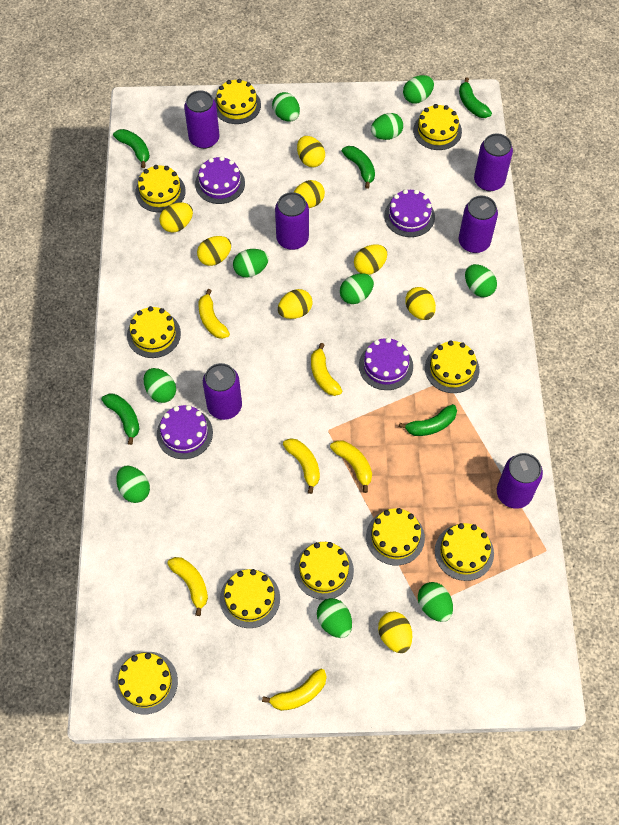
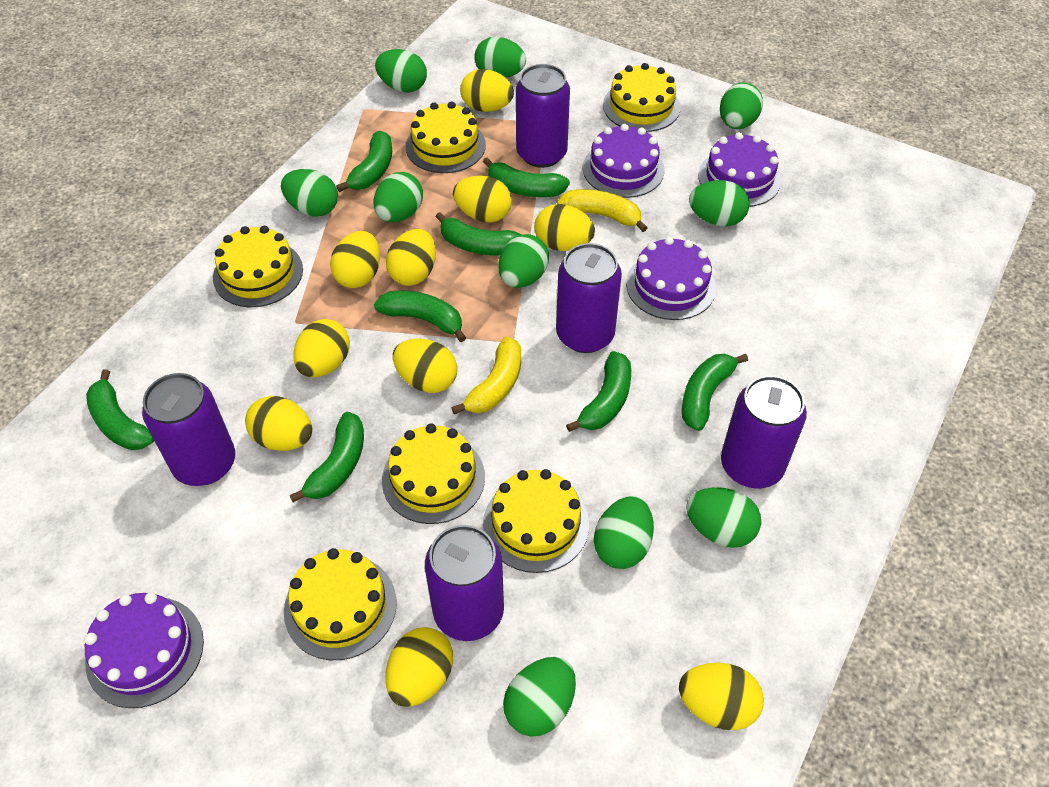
green banana: [102,394,140,445] [113,129,150,168] [342,146,375,189] [399,404,457,436] [459,77,492,118] = 5 -> [86,369,154,450] [290,412,364,502] [336,131,392,192] [374,291,466,342] [436,212,522,255] [483,157,570,197] [566,351,631,432] [682,354,748,431] = 8
purple can: [184,91,219,149] [203,363,242,420] [275,192,309,250] [459,196,498,253] [474,133,513,191] [497,453,543,509] = 6 -> [142,373,235,486] [425,525,504,641] [516,64,570,168] [556,243,622,353] [721,375,807,488] = 5
yellow banana: [167,557,208,616] [198,289,230,339] [262,669,327,711] [283,438,320,494] [311,343,342,396] [330,440,372,493] = 6 -> [451,336,521,414] [557,189,648,232] = 2
yellow cake: [115,652,178,714] [127,306,181,358] [135,165,186,212] [214,79,261,124] [220,569,280,628] [294,542,354,600] [366,508,425,566] [413,104,462,150] [425,341,479,393] [435,523,494,581] = 10 -> [213,226,303,307] [284,548,397,660] [382,424,485,524] [406,102,486,173] [483,469,589,573] [603,63,681,132] = 6
yellow egg: [159,202,193,232] [197,236,231,266] [278,289,313,319] [294,180,325,208] [297,136,325,167] [354,244,387,275] [378,612,412,653] [405,287,436,320] = 8 -> [245,396,312,451] [293,319,350,377] [330,231,380,288] [385,627,453,707] [386,229,436,286] [393,338,457,393] [453,176,512,223] [460,69,514,112] [534,204,595,251] [679,663,764,730] = 10

